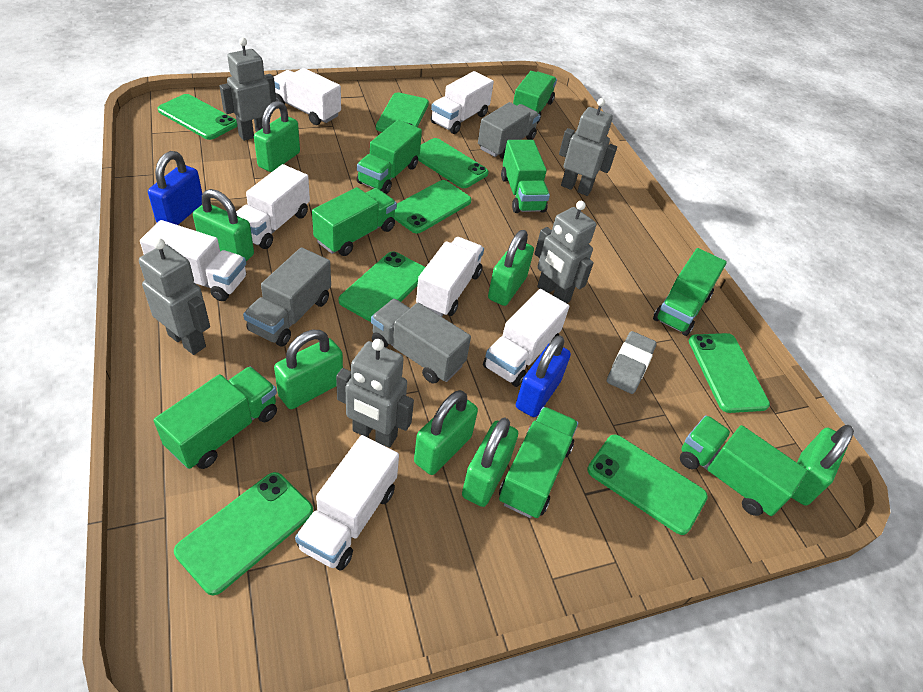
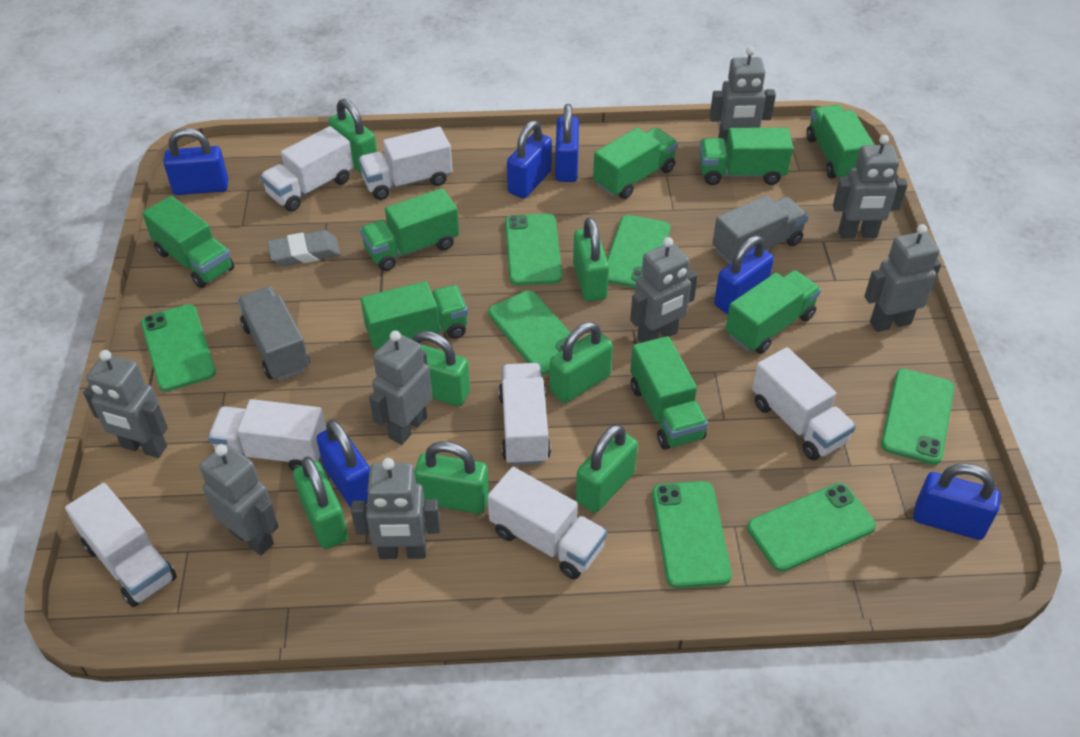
blue padlock: [148,151,202,225] [516,335,571,417] = 2 -> [163,128,228,195] [316,420,370,507] [507,120,552,199] [555,104,579,182] [714,236,774,314] [913,463,1001,540] = 6
green phone: [158,94,237,140] [174,472,313,595] [339,251,425,322] [376,92,429,132] [394,180,472,234] [418,138,489,188] [587,434,708,535] [689,333,770,413] = 8 -> [141,304,216,392] [488,290,578,375] [505,214,562,285] [607,215,670,288] [652,481,732,588] [747,483,876,572] [881,369,954,465] = 7
grey robot: [139,238,210,355] [219,37,276,141] [336,339,414,448] [535,201,596,303] [559,98,617,196] = 5 -> [83,350,168,458] [200,444,279,555] [351,458,441,559] [369,331,432,445] [630,237,698,343] [710,46,776,143] [833,135,908,239] [864,224,941,332] = 8
grey truck: [243,247,331,347] [371,299,471,384] [478,102,540,159] = 3 -> [237,287,310,381] [712,195,808,264] = 2

